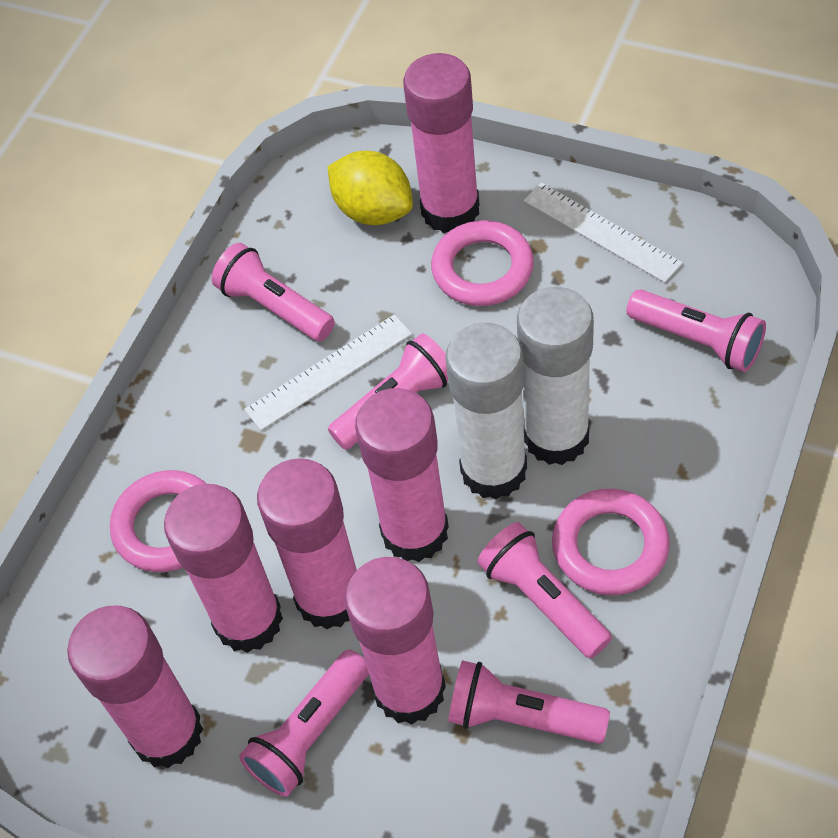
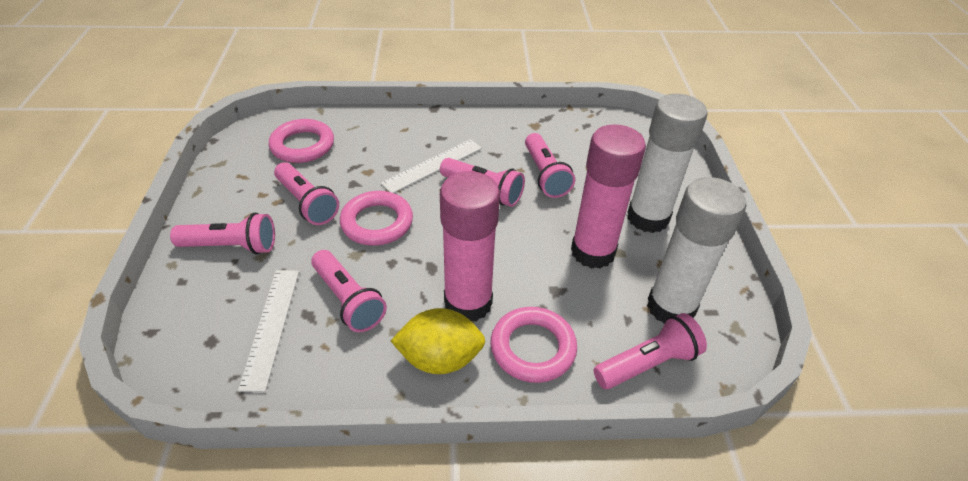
pink glue stick: [67,606,203,768] [164,484,283,653] [257,458,357,630] [345,557,446,725] [355,388,449,562] [403,53,480,233] = 6 -> [440,171,500,321] [571,124,646,269] = 2

